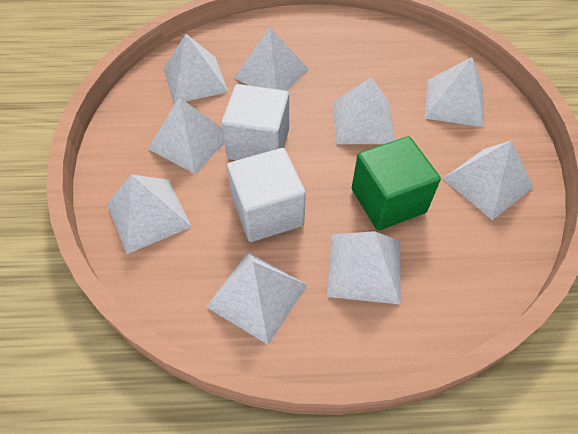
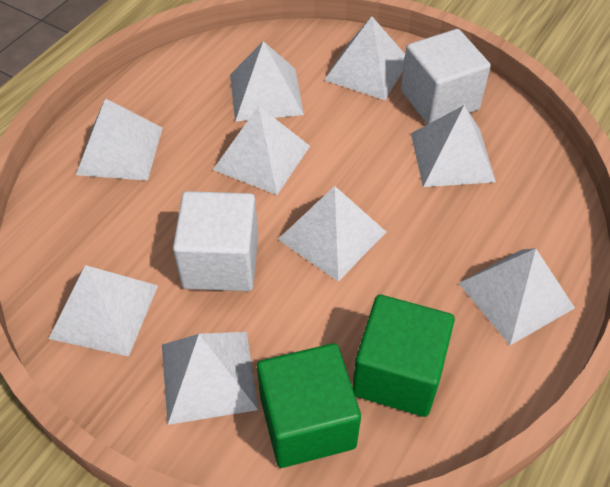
green cube: [352,136,441,230] = 1 -> [257,343,361,468] [352,295,455,417] = 2

